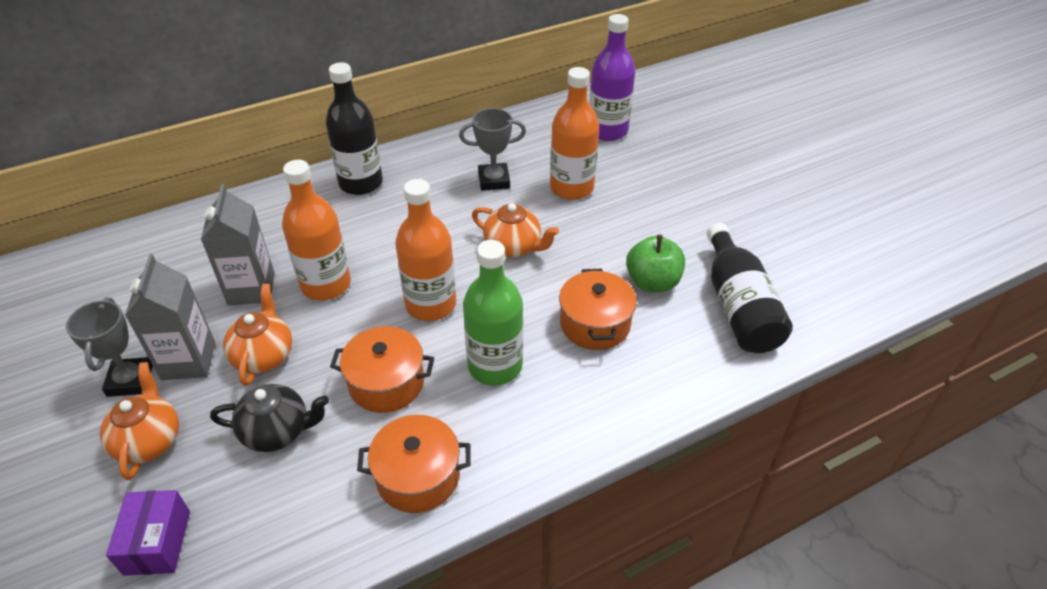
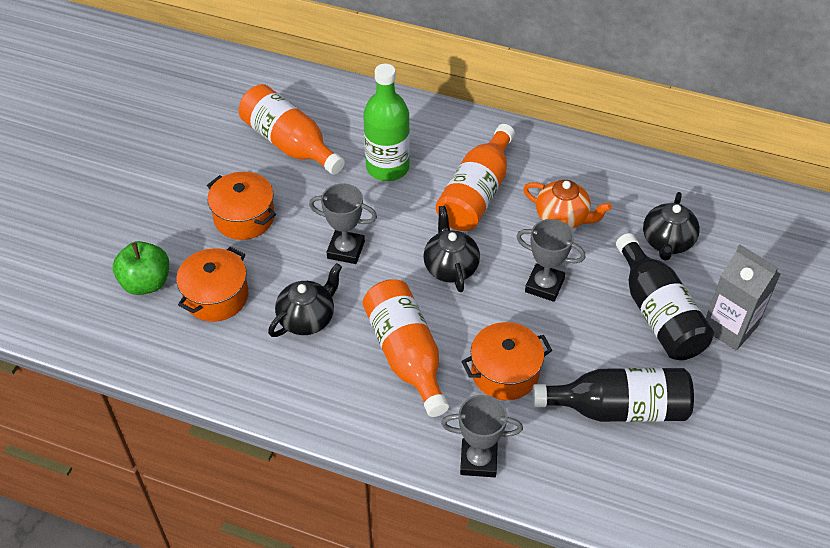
black teapot: [210,384,329,452] = 1 -> [268,263,342,337] [423,206,480,292] [643,192,700,260] = 3
grey carton: [125,254,215,380] [201,184,275,305] = 2 -> [706,245,781,350] = 1
grey trophy: [66,297,153,397] [459,108,526,191] = 2 -> [309,183,377,264] [441,395,523,477] [516,219,586,302] = 3
orange teapot: [100,362,179,480] [223,284,292,386] [472,203,559,257] = 3 -> [523,180,612,229] = 1
purple bottle: [589,14,635,141] = 1 -> none = 0
purple box: [106,490,190,576] = 1 -> none = 0

